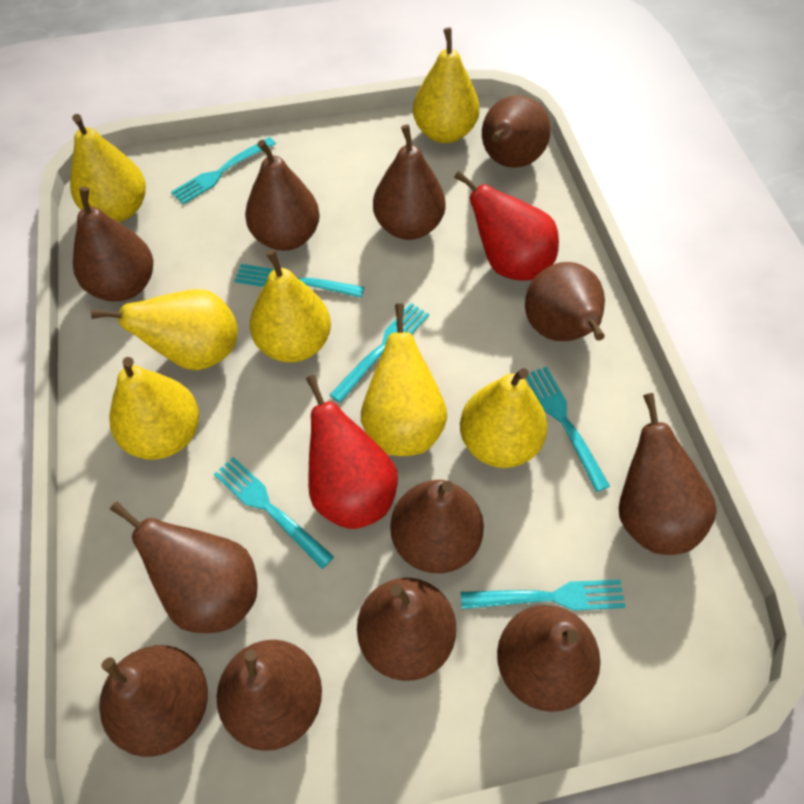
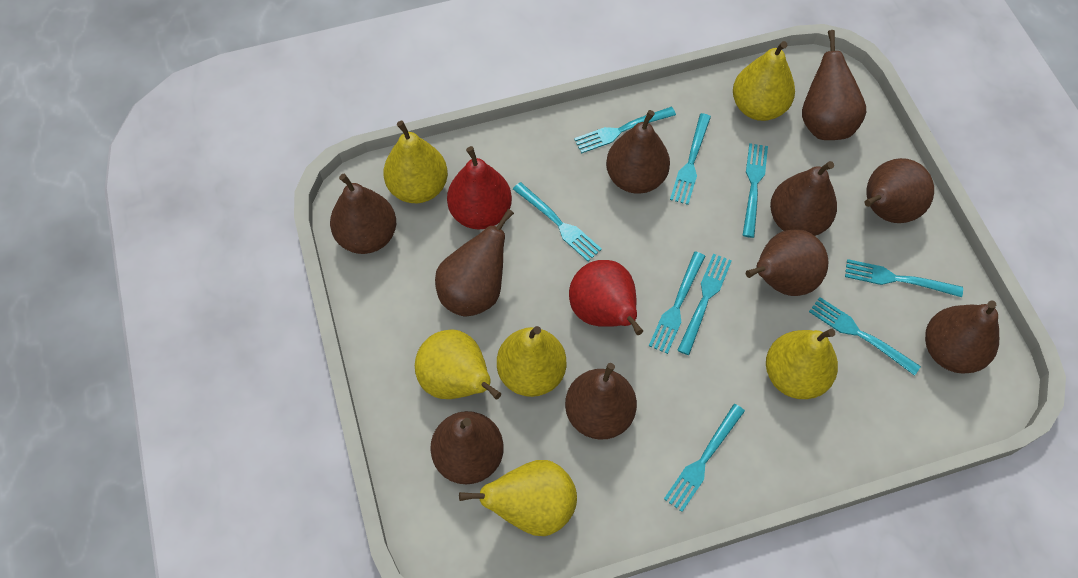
brown pear: [73,187,153,301] [99,645,208,757] [110,501,257,633] [216,640,322,751] [245,140,320,251] [357,578,456,681] [373,124,446,240] [390,480,484,573] [482,95,551,168] [497,605,601,712] [525,262,605,341] [618,393,716,555] = 12 -> [330,174,396,254] [430,411,504,484] [435,209,514,317] [565,363,637,440] [606,110,670,194] [746,229,829,296] [770,161,837,236] [802,30,866,140] [864,158,934,223] [925,300,999,374] = 10
turquoise fork: [171,137,276,204] [214,457,334,569] [234,264,364,298] [330,303,429,403] [460,580,626,611] [526,366,610,492] = 6 -> [513,182,602,261] [574,107,676,153] [649,251,705,354] [664,404,745,512] [670,113,711,205] [677,254,732,355] [742,143,768,238] [809,297,921,376] [845,259,963,297] = 9
yellow pear: [70,114,146,222] [91,289,238,371] [109,357,199,460] [250,249,331,362] [361,303,447,456] [413,27,480,143] [460,368,548,468] = 7 -> [383,121,448,203] [415,329,501,399] [459,460,577,536] [497,326,566,397] [733,41,795,121] [766,329,838,399] = 6

